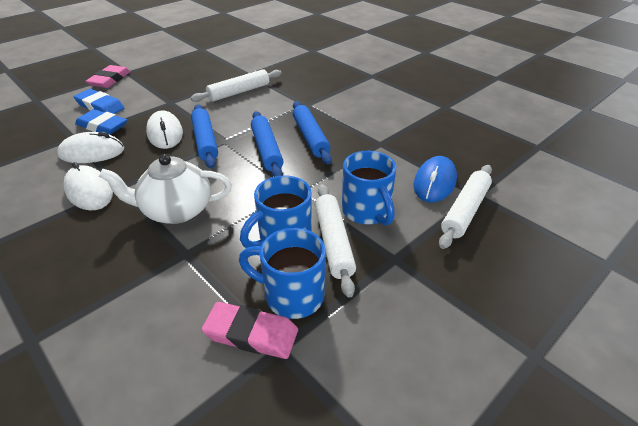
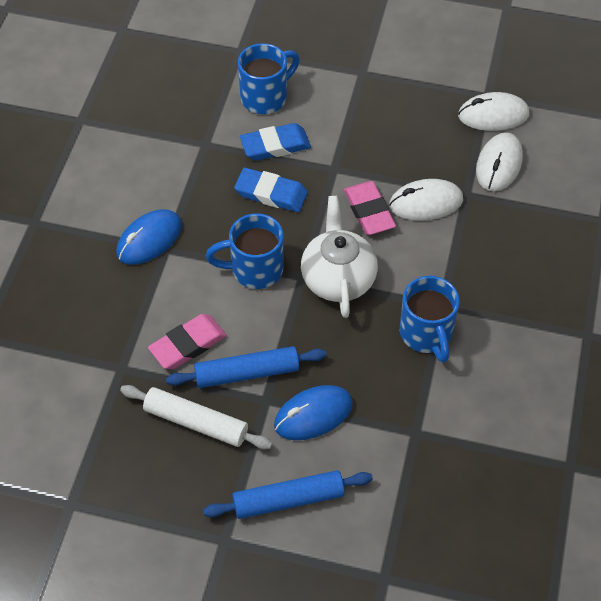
blue mouse: [413,156,457,203] = 1 -> [116,209,182,265] [274,385,353,440] = 2
blue rolling pin: [191,104,218,169] [251,111,284,177] [293,101,332,164] = 3 -> [166,346,326,388] [203,470,373,519] = 2
white rolling pin: [191,69,282,102] [315,184,356,298] [439,165,492,249] = 3 -> [120,385,272,449] = 1

